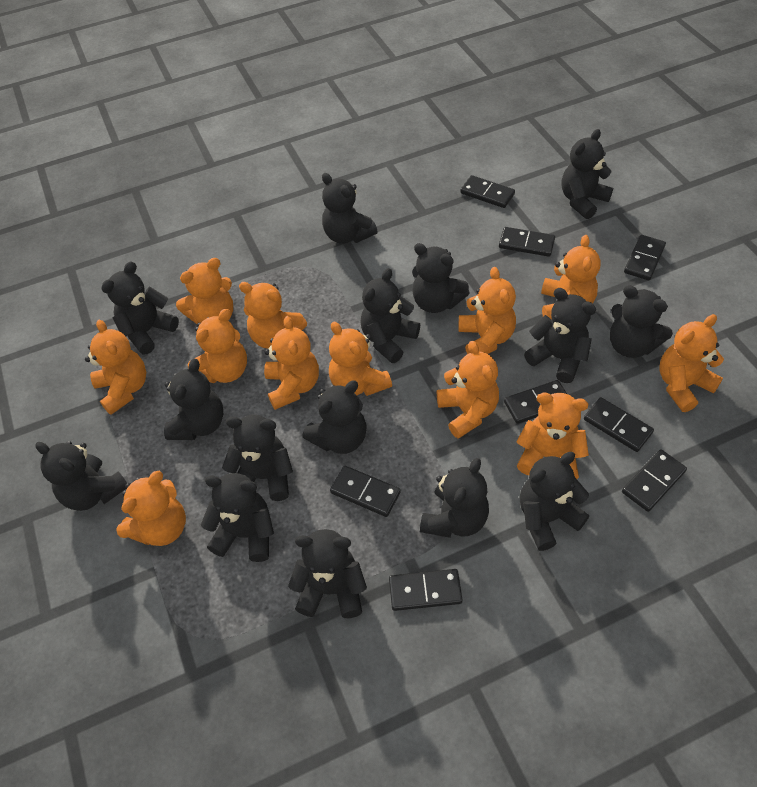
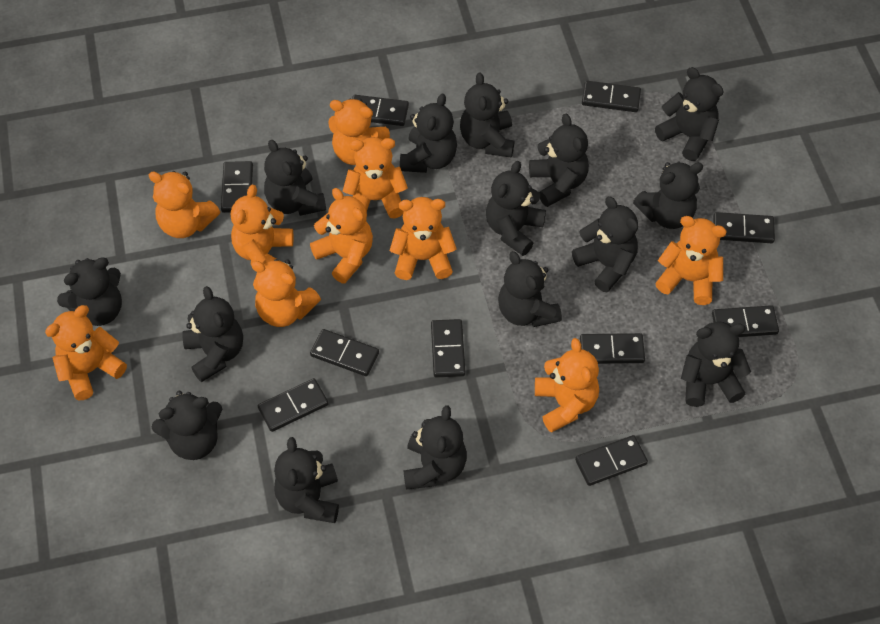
black domino: [330,466,401,517] [389,569,463,611] [460,175,515,208] [499,227,555,257] [504,380,567,424] [584,397,654,452] [622,449,687,512] [624,235,666,280] = 8 -> [221,161,253,213] [258,378,328,432] [310,329,379,376] [352,95,409,126] [431,319,465,378] [575,435,648,486] [580,333,645,364] [582,81,641,112] [712,305,779,337] [713,212,775,243] = 10
orange teddy bear: [85,320,146,415] [116,471,186,546] [176,258,233,324] [188,309,247,383] [239,282,307,349] [264,316,319,410] [329,322,392,396] [437,341,499,439] [459,267,516,354] [516,392,589,479] [541,235,601,320] [660,314,724,412] = 12 -> [45,305,127,400] [149,171,220,238] [231,185,293,264] [251,259,321,327] [310,188,373,284] [328,99,390,165] [343,137,408,219] [389,197,457,280] [535,338,599,433] [655,216,727,305] = 10

